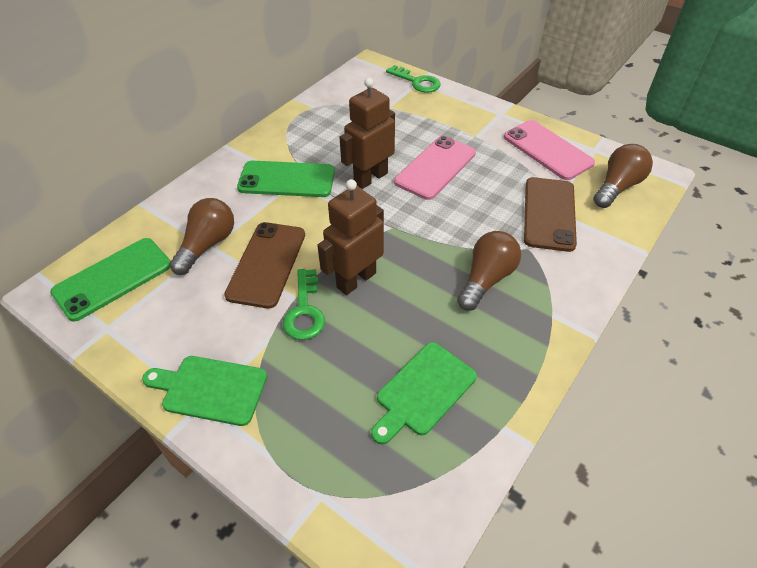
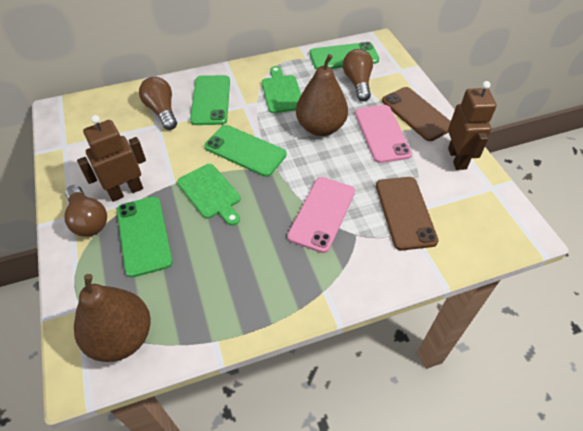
brown pear: none = 0 -> [74,274,151,362] [296,54,348,136] = 2
green key: [283,269,325,340] [386,65,441,93] = 2 -> none = 0
green phone: [50,238,170,322] [237,161,335,197] = 2 -> [117,197,173,278] [190,75,230,125] [204,125,287,177] [310,42,379,70] = 4

